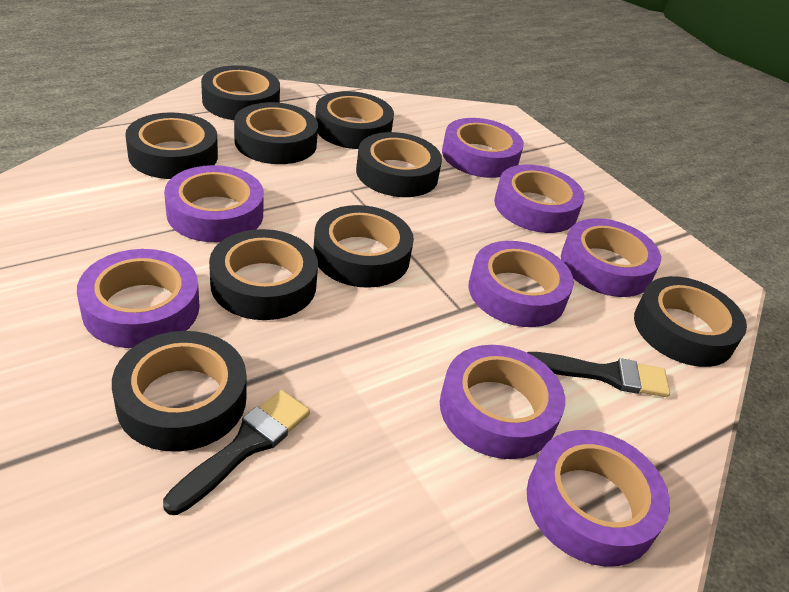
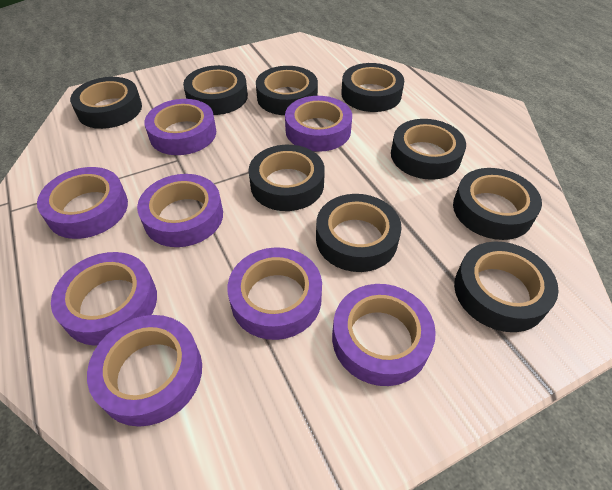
black brush: [163,390,310,515] [527,352,670,397] = 2 -> none = 0

